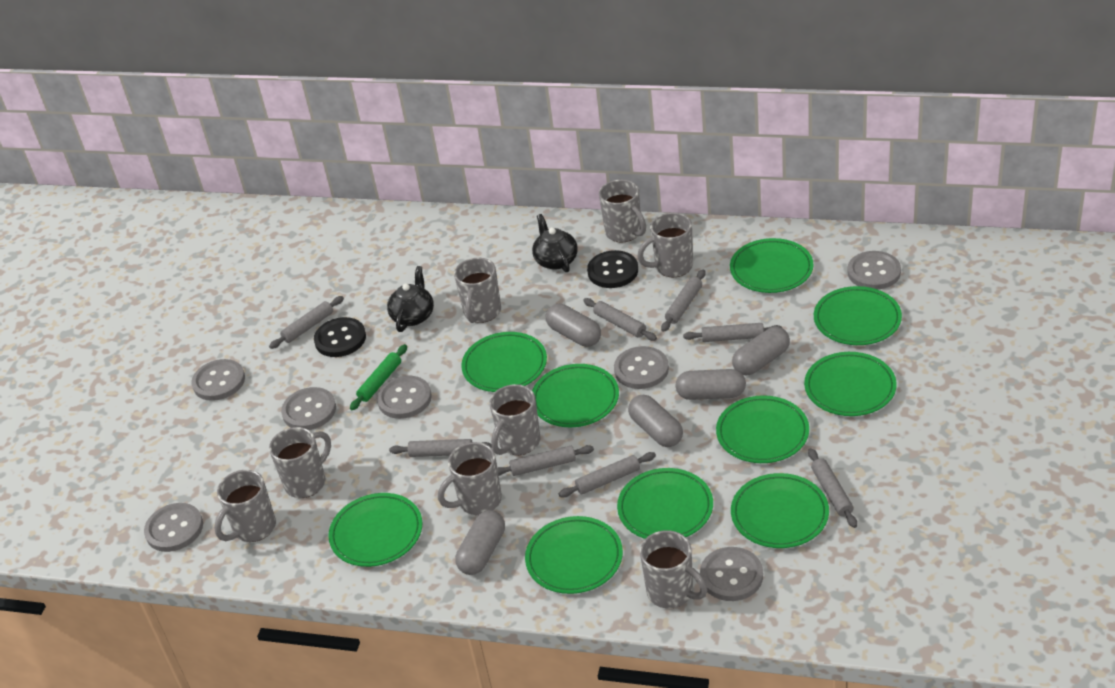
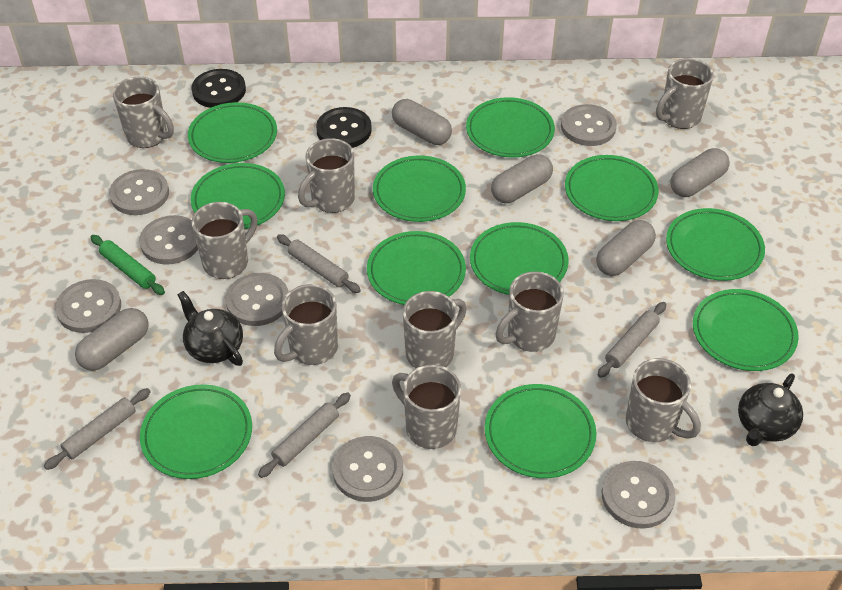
green plate: [328,493,422,567] [461,332,547,392] [525,516,623,594] [532,364,619,427] [617,468,713,539] [716,395,809,463] [730,238,813,293] [731,473,829,548] [804,352,897,416] [814,286,902,345] = 10 -> [140,384,252,479] [188,102,277,163] [191,163,285,229] [367,231,466,305] [373,156,466,222] [466,97,555,158] [470,222,569,295] [485,384,596,478] [565,155,659,221] [666,208,765,281] [693,289,799,371] = 11
grey mug: [214,470,276,542] [269,427,331,498] [438,442,502,515] [454,258,501,323] [489,384,540,455] [599,179,646,243] [637,213,693,277] [640,530,707,609] = 8 -> [113,77,174,148] [191,202,257,279] [274,284,338,365] [298,138,355,213] [392,365,461,449] [403,291,467,368] [495,271,564,352] [626,358,701,442] [656,58,714,129] = 9
grey rolling pin: [269,296,344,349] [389,439,492,457] [497,445,594,476] [559,452,656,498] [583,298,657,341] [661,269,706,332] [683,323,782,342] [808,448,857,528] = 8 -> [44,388,151,470] [258,392,351,478] [277,234,361,293] [598,302,666,378] = 4

